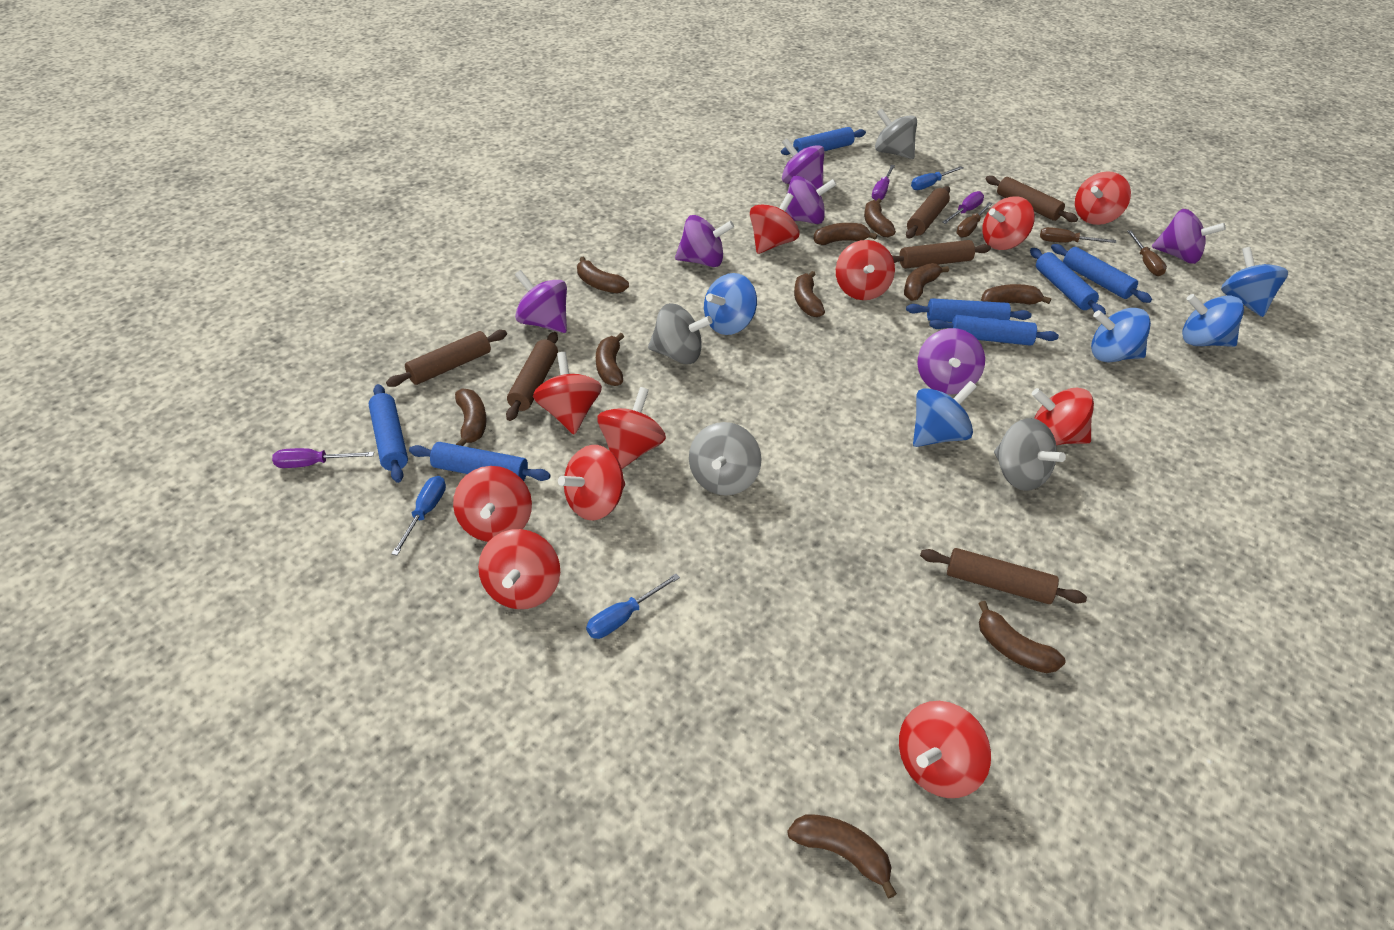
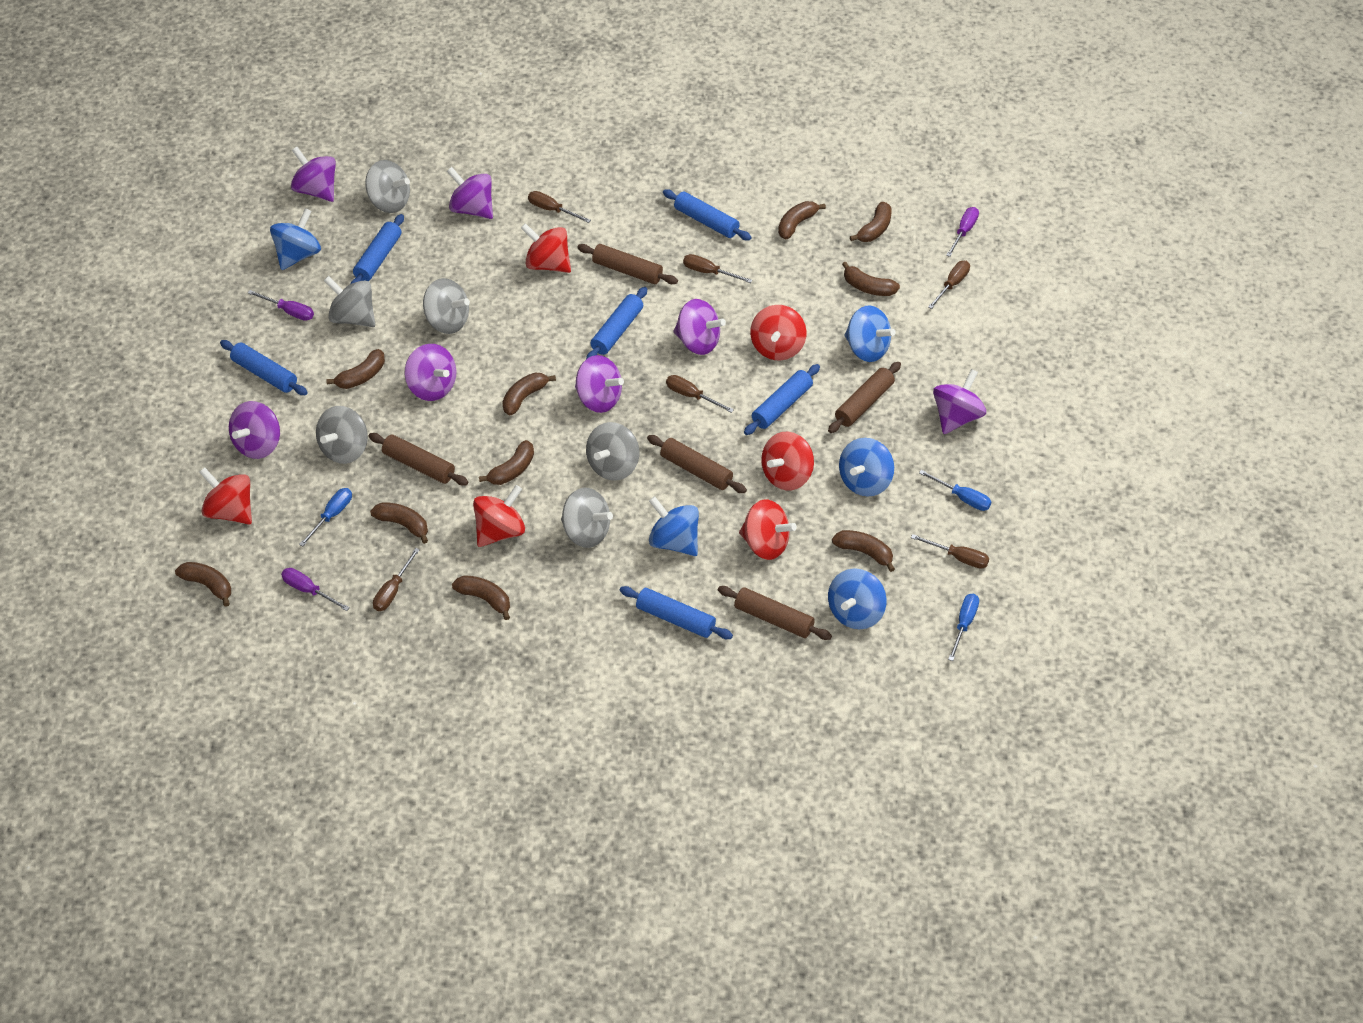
blue rolling pin: [369,384,408,483] [409,442,551,481] [781,127,866,155] [906,298,1032,322] [929,315,1059,346] [1030,248,1106,315] [1051,244,1152,303] = 7 -> [220,340,308,395] [350,214,404,284] [586,287,647,359] [619,586,733,639] [663,189,752,240] [744,364,820,435] = 6
brown rolling pin: [386,330,507,387] [506,332,558,421] [892,240,991,269] [906,186,950,238] [920,548,1087,604] [986,176,1078,222] = 6 -> [369,433,468,486] [577,244,678,284] [647,435,747,493] [718,586,832,640] [828,362,901,433] = 5
brown screwdriver: [957,202,993,237] [1040,227,1116,243] [1127,230,1167,276] = 3 -> [373,548,420,611] [528,191,591,223] [666,375,734,413] [683,254,752,283] [911,534,989,569] [928,261,970,309] = 6
grey spinning top: [648,303,713,364] [689,422,761,495] [875,108,917,159] [994,418,1066,491] = 4 -> [316,406,368,464] [324,276,375,327] [365,160,410,213] [423,278,470,334] [561,488,613,548] [586,422,639,481] = 6
purple spinning top: [515,270,567,333] [675,215,734,267] [782,138,824,189] [785,176,837,224] [917,328,985,394] [1152,209,1226,264] = 6 -> [229,401,280,459] [291,147,336,202] [405,344,456,401] [447,167,493,219] [575,355,624,413] [674,299,726,355] [933,369,986,434] = 7
red spinning top: [453,466,532,542] [478,529,560,609] [533,352,602,435] [558,445,625,521] [597,387,666,469] [750,193,800,254] [836,240,895,300] [899,701,991,798] [982,196,1035,250] [1031,387,1094,445] [1075,171,1131,225] = 11 -> [199,467,252,525] [473,485,525,547] [521,223,571,273] [739,499,797,560] [750,305,806,360] [761,432,814,490] = 6

